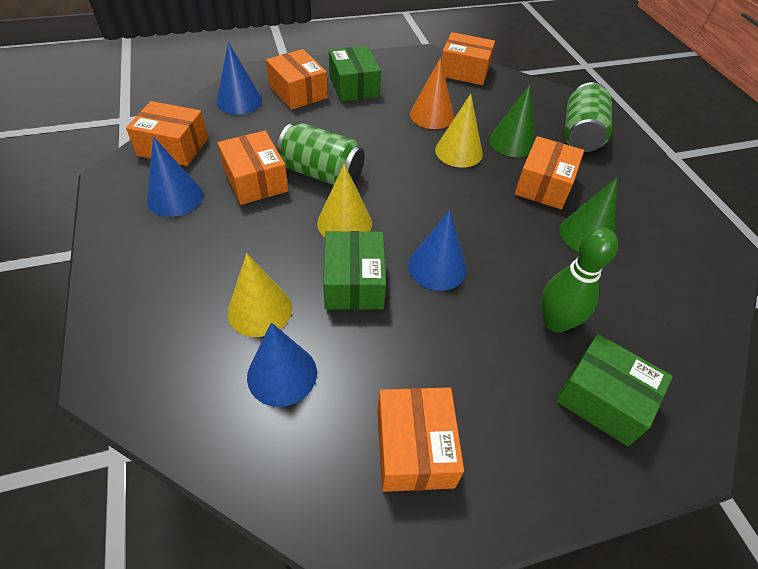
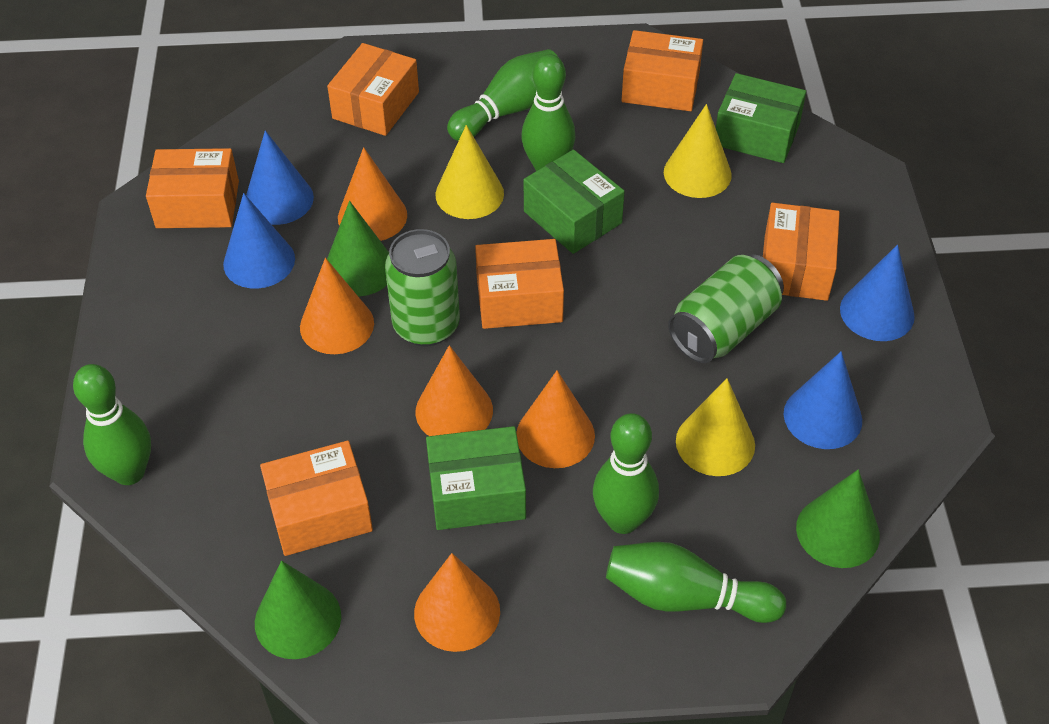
green bowling pin: [542,228,618,333] = 1 -> [73,364,151,485] [447,49,559,141] [521,54,576,171] [593,413,659,534] [606,542,786,623] = 5
green cone: [489,85,535,157] [559,178,617,252] = 2 -> [255,561,341,659] [327,201,389,296] [796,469,880,568] = 3
orange cone: [410,58,454,129] = 1 -> [300,258,374,354] [338,147,407,241] [414,553,500,652] [415,345,493,436] [517,371,595,468] = 5

